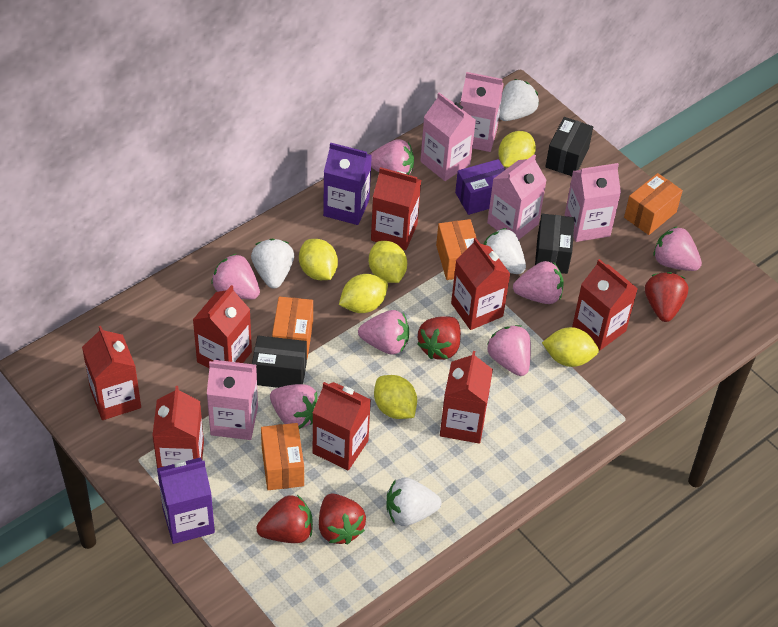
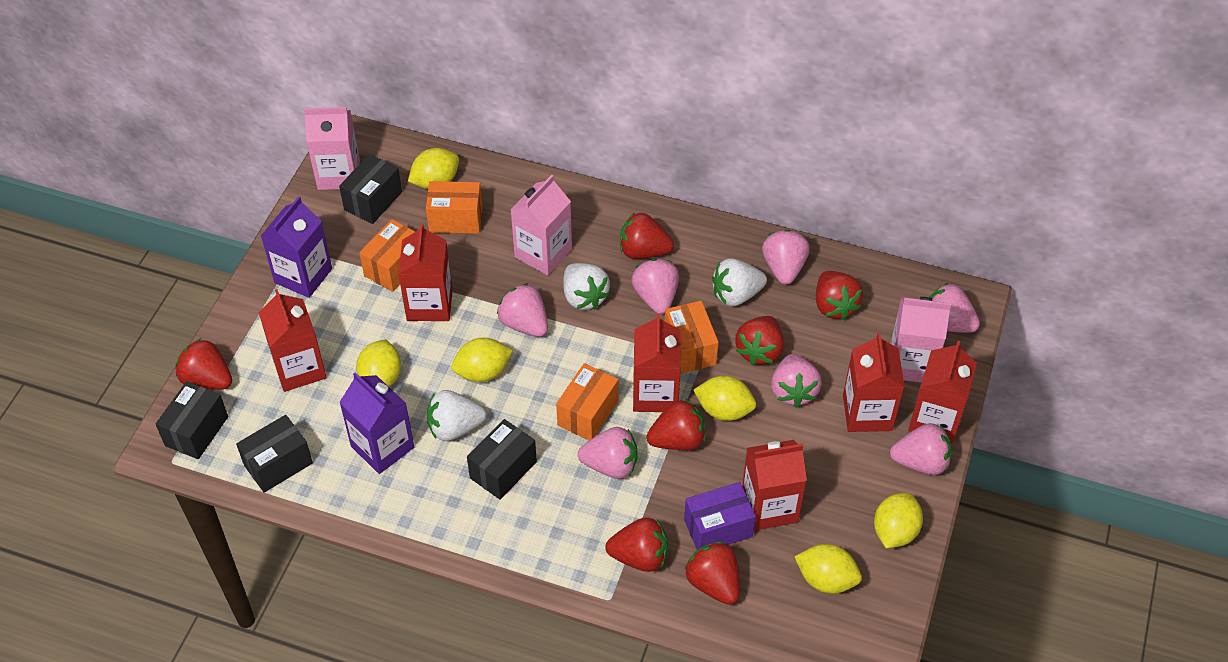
black box: [252,335,307,388] [535,214,575,274] [545,117,593,176] = 3 -> [156,381,228,459] [236,415,313,493] [339,154,402,224] [467,419,537,500] = 4
pink carton: [207,360,258,440] [420,93,476,181] [460,72,504,152] [487,154,547,240] [565,163,621,242] = 5 -> [304,107,360,190] [511,175,572,275] [890,297,951,383] = 3
red carton: [82,326,141,420] [152,386,204,468] [193,285,252,368] [312,382,371,471] [371,167,421,250] [440,351,493,444] [451,238,510,330] [572,259,638,350] = 8 -> [259,289,327,392] [398,223,453,321] [633,314,681,412] [742,440,807,531] [843,333,905,432] [909,341,977,443] = 6
red strawberry: [256,495,313,543] [319,494,366,544] [417,316,461,360] [645,272,688,322] = 4 -> [176,338,232,390] [605,517,668,572] [620,212,674,259] [646,399,706,450] [685,541,740,605] [736,316,784,365] [816,271,863,320] = 7
white strawberry: [251,239,294,288] [386,477,441,526] [484,228,526,274] [499,79,539,121] = 4 -> [427,390,486,441] [563,263,610,310] [712,258,767,306] = 3

